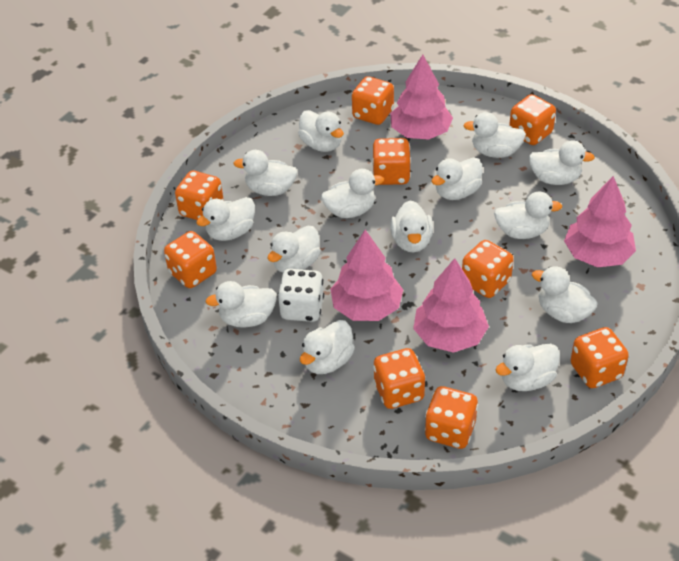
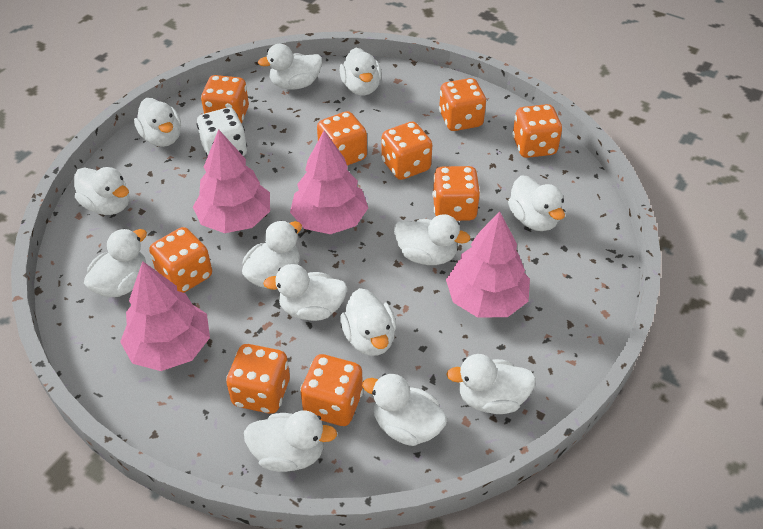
white duck: [196,197,255,241] [206,281,277,328] [233,150,297,196] [268,226,321,272] [298,110,344,152] [300,320,355,374] [321,169,384,218] [390,200,433,252] [431,157,483,200] [463,112,526,158] [494,192,562,239] [496,344,560,391] [529,141,595,185] [532,266,598,323] = 14 -> [74,167,129,215] [84,229,147,297] [134,98,181,147] [242,221,302,288] [244,410,337,472] [258,44,322,90] [263,264,348,321] [339,48,382,95] [340,288,396,356] [362,373,447,446] [394,214,470,265] [446,354,536,414] [508,175,565,231] = 13

